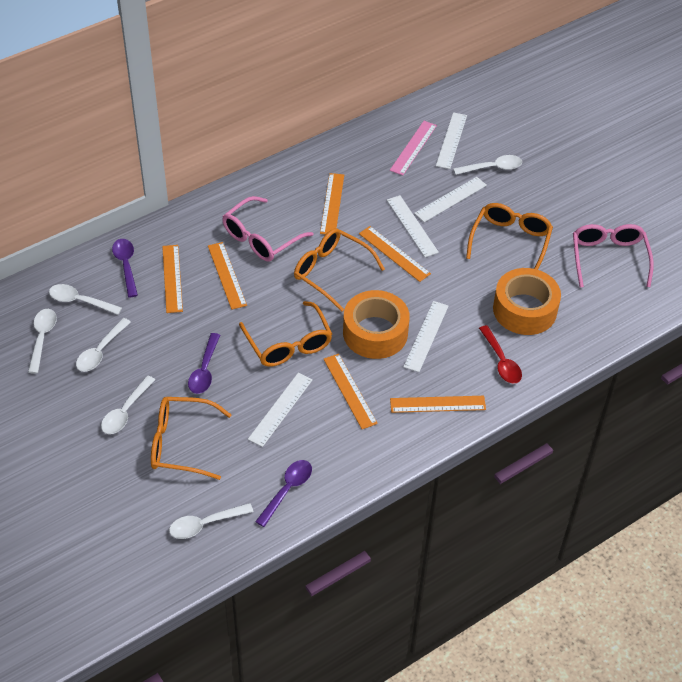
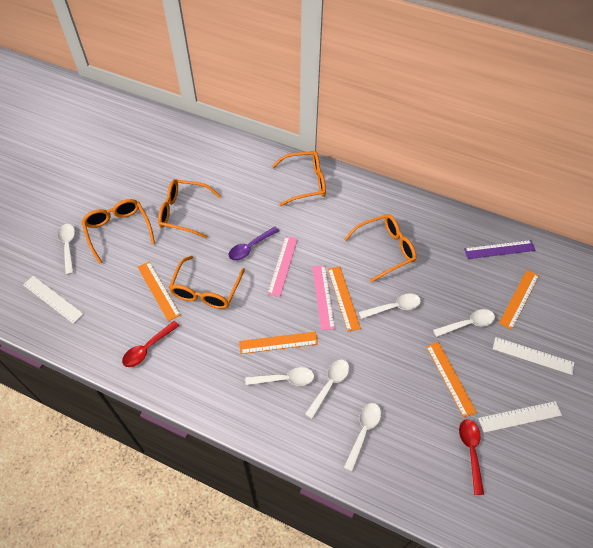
orange glasses: [151,397,232,480] [239,301,332,367] [294,228,385,312] [466,203,553,270] = 4 -> [82,199,155,264] [158,179,221,238] [169,256,245,309] [272,151,326,206] [344,214,416,283] = 5
orange ruler: [162,245,183,313] [208,242,247,310] [320,173,344,234] [323,354,378,429] [359,226,431,282] [390,396,486,413] = 6 -> [138,261,181,322] [239,332,318,354] [328,266,361,332] [426,342,477,418] [499,270,539,330] = 5
orange tape: [343,290,410,359] [493,268,561,335] = 2 -> none = 0
pink glasses: [222,196,314,261] [573,224,654,287] = 2 -> none = 0
pink ruler: [390,121,437,175] = 1 -> [267,236,298,297] [312,265,335,330] = 2
purple ruler: none = 0 -> [464,240,536,259] = 1
purple spoon: [112,239,138,297] [188,333,220,394] [255,460,312,527] = 3 -> [229,227,279,261] = 1
red spoon: [479,325,522,383] = 1 -> [122,321,179,367] [459,419,484,495] = 2
white ruler: [248,373,313,447] [387,195,439,257] [403,301,448,372] [414,177,487,222] [436,112,467,169] = 5 -> [23,276,84,324] [478,401,562,433] [493,337,574,375] = 3

